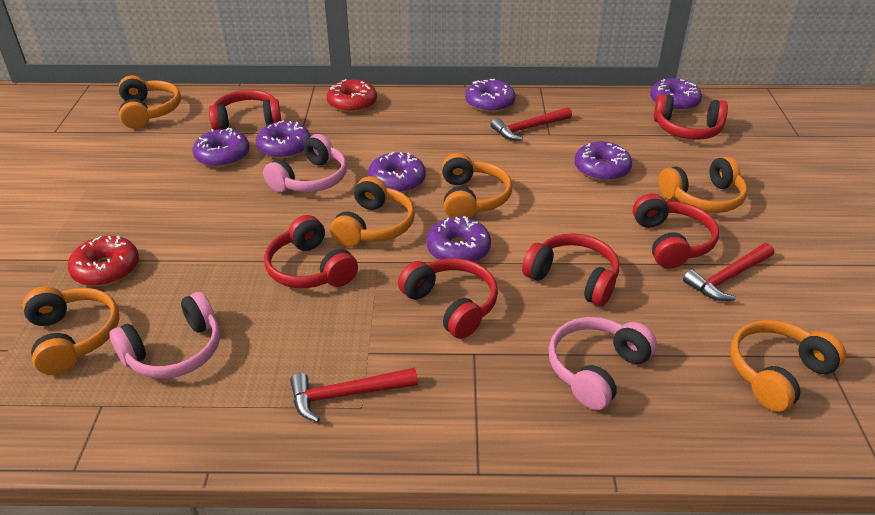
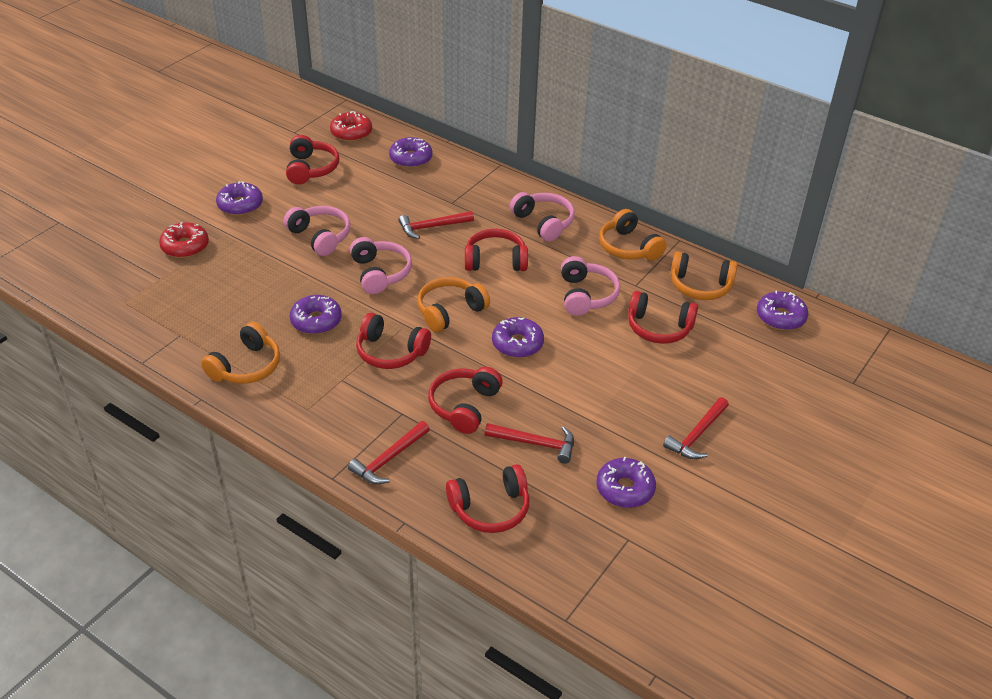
orange headphones: [23,287,120,375] [119,75,181,129] [330,176,415,247] [442,153,512,218] [658,156,747,213] [730,320,846,412] = 6 -> [201,322,280,384] [417,277,490,332] [599,209,667,260] [670,252,737,300] = 4
pink headphones: [109,292,220,379] [263,134,347,192] [549,317,657,410] = 3 -> [284,206,350,256] [350,237,412,294] [510,192,575,242] [561,256,620,316] = 4
purple donut: [193,128,250,168] [256,120,311,159] [368,152,426,193] [426,216,491,262] [465,79,515,113] [574,142,632,181] [650,78,702,112] = 7 -> [216,181,263,216] [290,295,342,334] [389,137,432,168] [492,317,544,358] [596,457,656,508] [757,291,808,330] = 6
red hammer: [290,368,418,422] [491,107,572,140] [683,243,774,301] = 3 -> [348,421,430,484] [398,211,474,239] [485,423,574,464] [663,397,729,459] = 4

